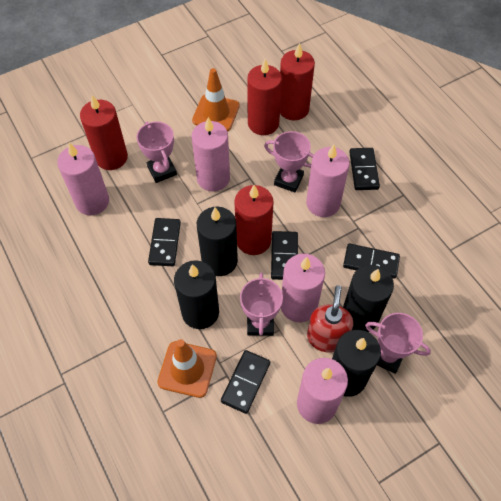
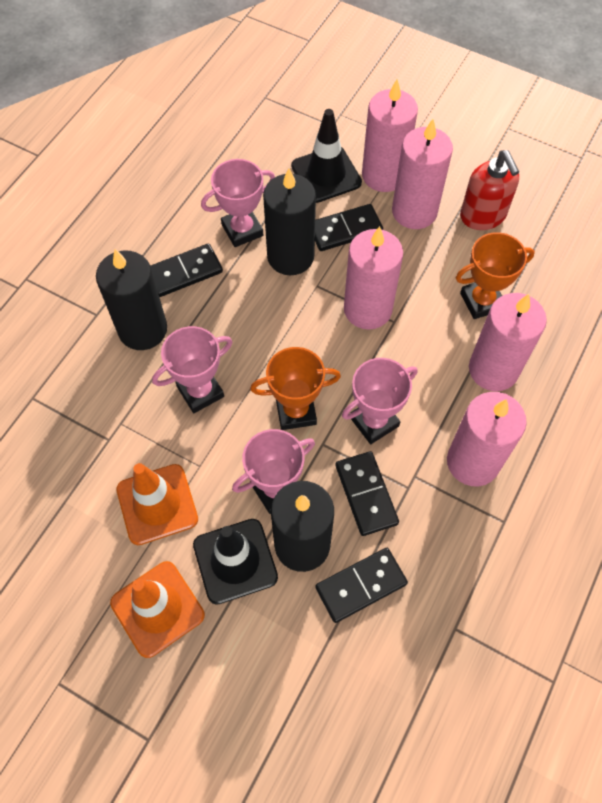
black candle: [174,260,219,329] [197,207,238,276] [332,330,381,397] [343,265,394,332] = 4 -> [96,249,167,350] [263,168,316,275] [271,481,334,572] = 3
black domino: [148,218,181,266] [221,350,270,414] [271,231,298,280] [343,244,400,279] [349,148,380,190] = 5 -> [150,243,223,297] [315,204,383,251] [316,548,408,623] [336,451,399,536] = 4
black traffic cone: none = 0 -> [193,519,278,605] [291,109,362,203] = 2
orange trophy: none = 0 -> [250,347,341,430] [456,232,535,319] = 2
red candle: [80,95,128,170] [234,185,274,255] [247,59,282,135] [280,43,315,120] = 4 -> none = 0

